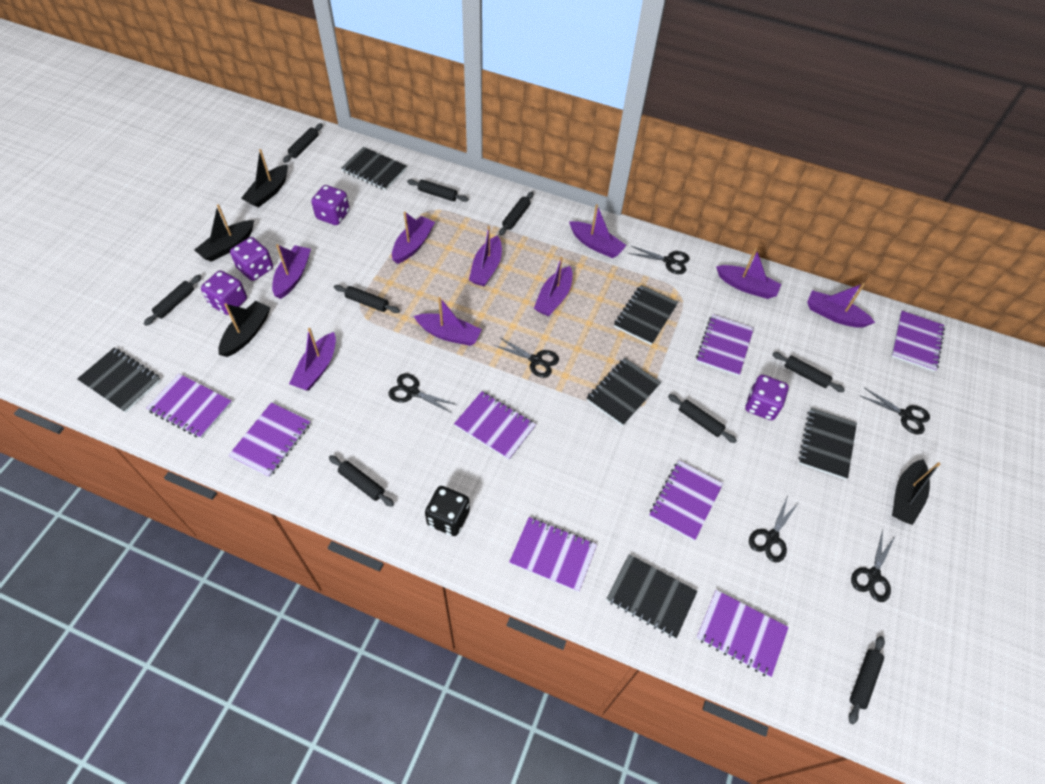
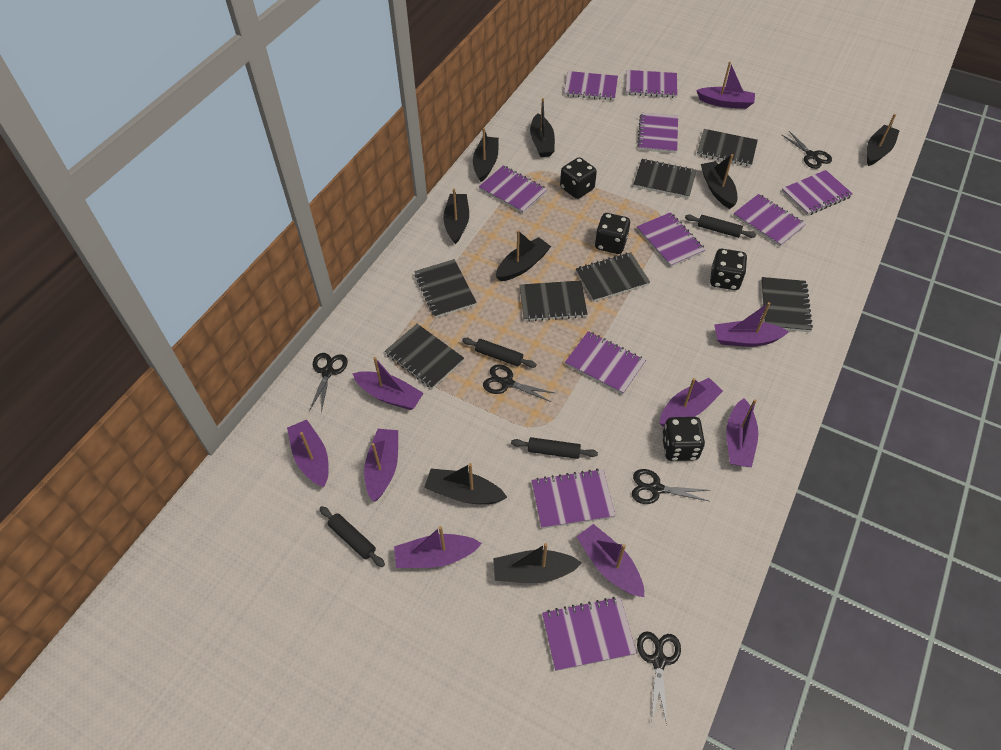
black boat: [194,204,254,262] [219,301,271,357] [241,149,288,208] [892,459,940,525] = 4 -> [424,463,507,504] [443,188,469,244] [473,128,499,182] [493,543,582,583] [496,230,551,281] [530,98,555,157] [701,154,738,209] [867,114,900,166] = 8
black dice: [425,486,470,536] = 1 -> [560,157,597,199] [595,213,630,254] [662,417,705,461] [710,249,747,290] = 4
black notebook: [77,348,161,413] [341,147,407,190] [587,358,661,426] [606,554,697,639] [614,285,678,345] [798,408,857,480] = 6 -> [385,324,464,389] [414,259,477,318] [520,280,588,322] [576,252,650,302] [633,159,696,198] [697,129,758,167] [761,277,813,332] = 7
black rolling pin: [144,275,202,326] [283,123,323,163] [329,455,394,507] [334,285,400,313] [407,179,468,202] [499,192,533,235] [668,394,737,443] [772,352,845,392] [849,636,885,724] = 9 -> [319,506,385,567] [462,338,537,368] [511,437,598,459] [685,214,756,238] = 4
black scissors: [388,373,458,413] [494,337,559,378] [628,246,689,274] [749,496,799,563] [851,530,896,602] [861,388,930,435] = 6 -> [309,353,348,413] [483,364,554,402] [632,469,709,504] [637,631,681,724] [782,131,832,169] = 5
purple dice: [201,270,247,315] [230,237,273,281] [311,185,350,225] [745,375,789,420] = 4 -> none = 0
purple notebook: [147,374,232,438] [228,402,311,477] [454,391,536,460] [509,517,597,592] [649,460,723,541] [696,314,754,376] [696,590,789,677] [891,311,945,372] = 8 -> [479,166,548,214] [531,469,616,529] [542,597,637,671] [564,71,618,101] [565,331,646,395] [626,70,678,98] [637,113,678,153] [637,212,706,267] [733,194,806,247] [781,170,853,216] = 10

